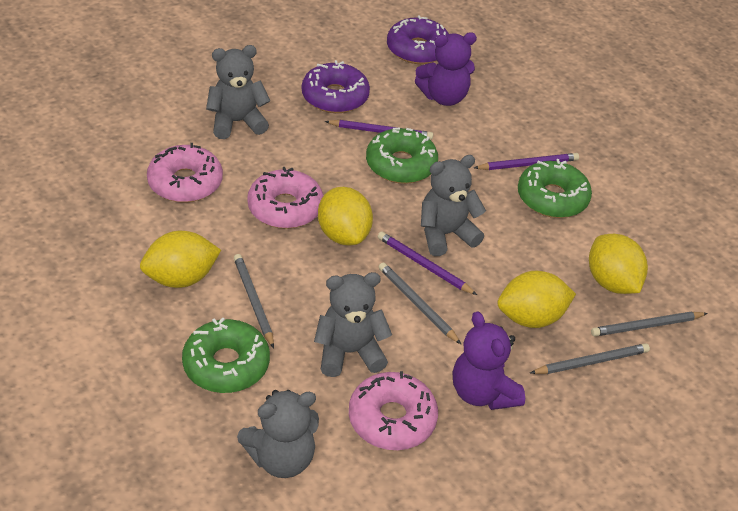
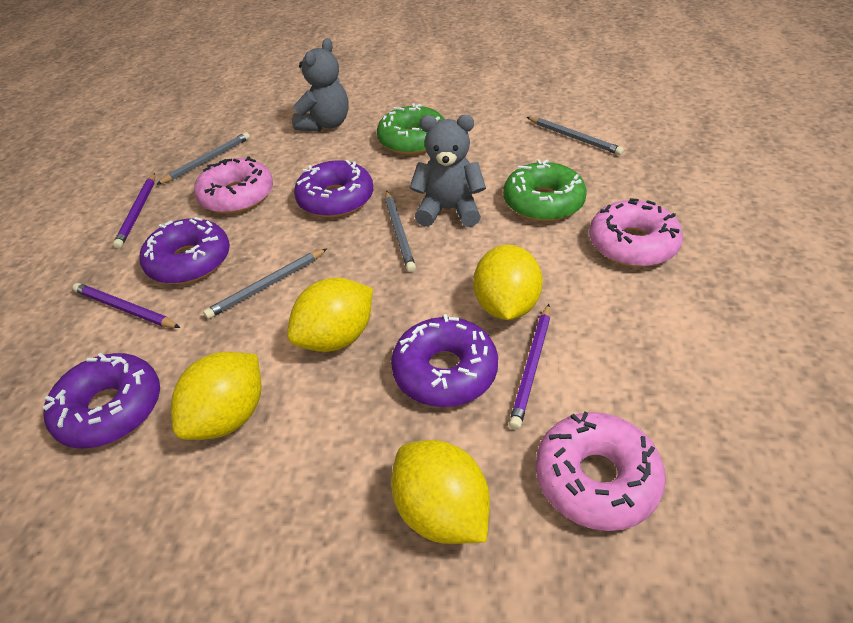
green donut: [182,317,270,393] [366,128,438,184] [518,159,592,218] = 3 -> [377,103,444,155] [503,159,587,222] = 2
grey teddy bear: [206,45,271,139] [237,390,319,478] [314,272,392,377] [421,155,486,256] = 4 -> [292,38,349,132] [409,115,486,227] = 2
purple donut: [302,60,370,113] [387,15,449,64] = 2 -> [43,353,160,449] [140,217,230,284] [294,160,373,218] [391,314,498,407] = 4
purple teddy bear: [415,32,477,106] [453,311,525,410] = 2 -> none = 0

